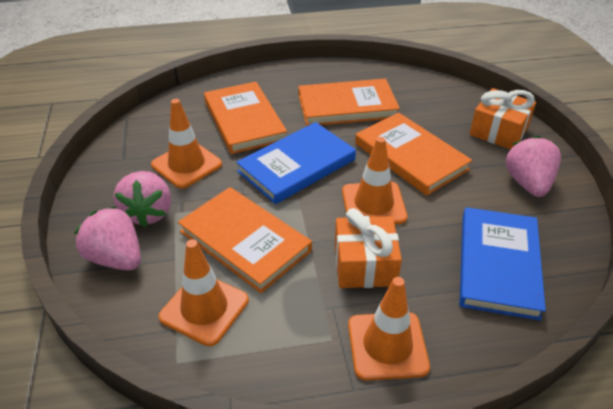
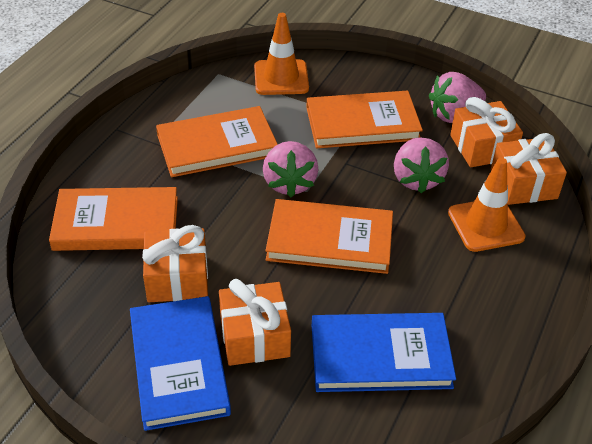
orange gift: [335,208,402,288] [469,88,536,150] = 2 -> [142,225,208,302] [219,279,291,366] [450,97,523,167] [491,133,567,205] = 4
orange traffic cone: [151,99,222,189] [159,239,249,346] [342,137,407,224] [348,277,430,381] = 4 -> [254,13,309,95] [448,158,526,252] = 2

